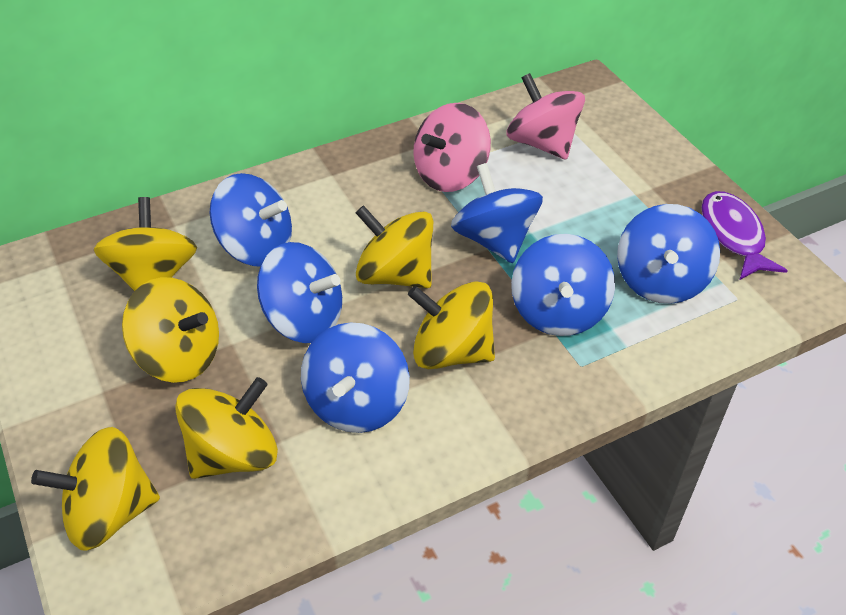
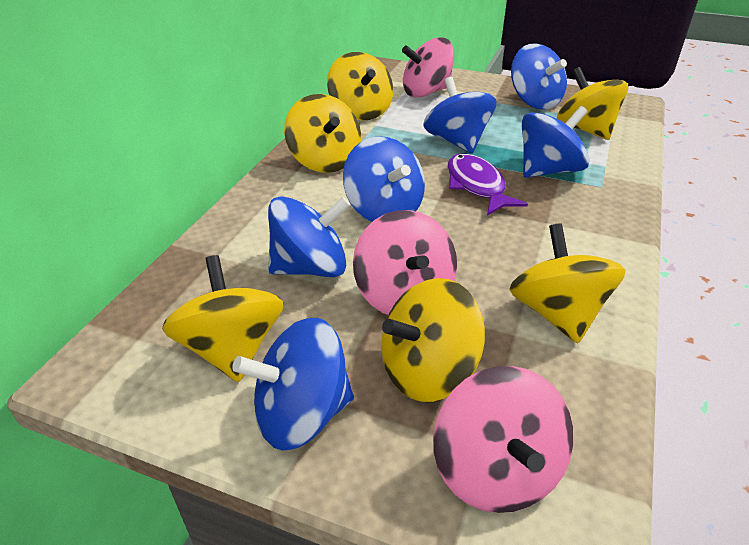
pink spinning top: [413,103,491,192] [506,73,585,160] = 2 -> [353,210,457,315] [402,37,454,98] [433,366,573,513] = 3

